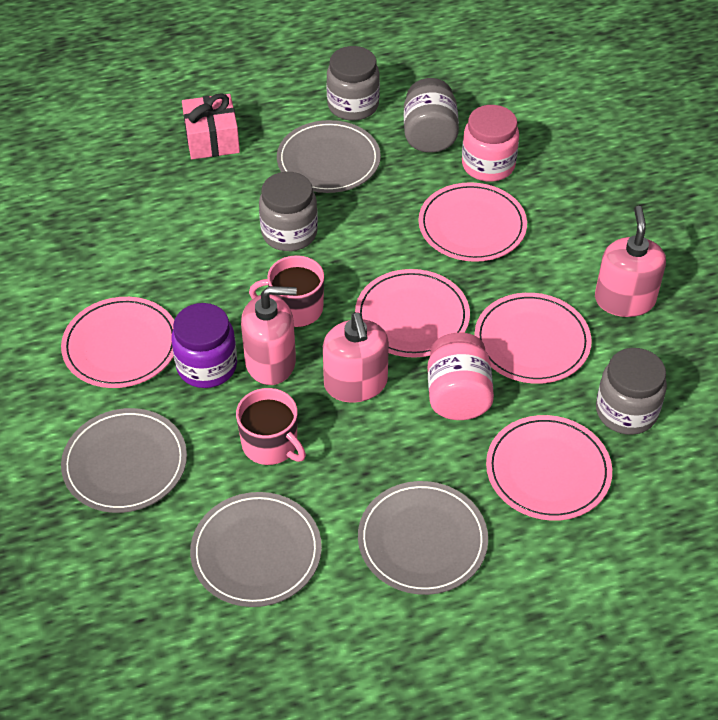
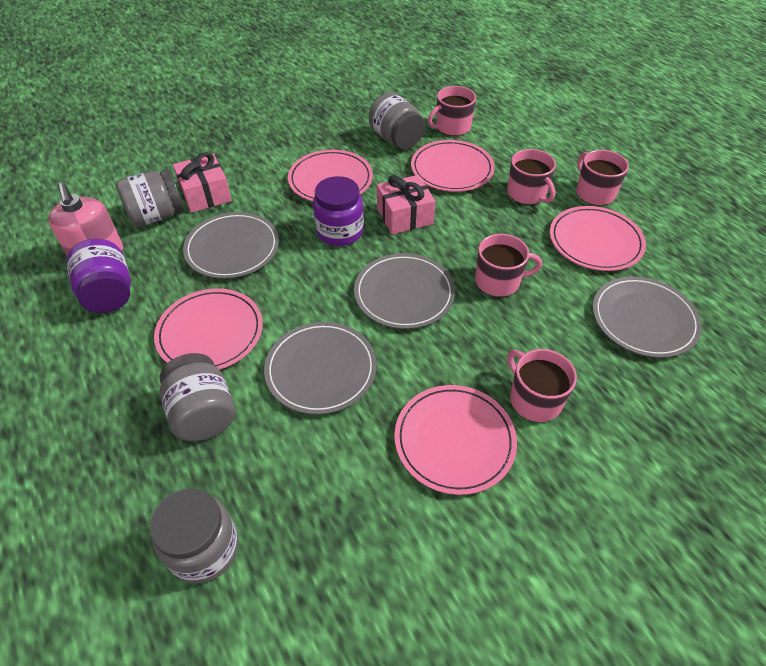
pink gift: [182,93,240,159] = 1 -> [173,152,232,213] [377,175,436,234] = 2
pink jar: [428,333,494,420] [462,105,519,182] = 2 -> none = 0
pink mug: [236,388,306,465] [249,255,324,327] = 2 -> [428,86,476,136] [475,234,542,297] [507,149,556,205] [507,349,577,422] [576,150,629,206] = 5
pink soap dispenser: [241,286,297,385] [323,312,389,402] [595,206,666,317] = 3 -> [48,183,123,255] = 1
purple jar: [171,303,237,388] = 1 -> [66,239,131,313] [313,176,364,246] = 2

